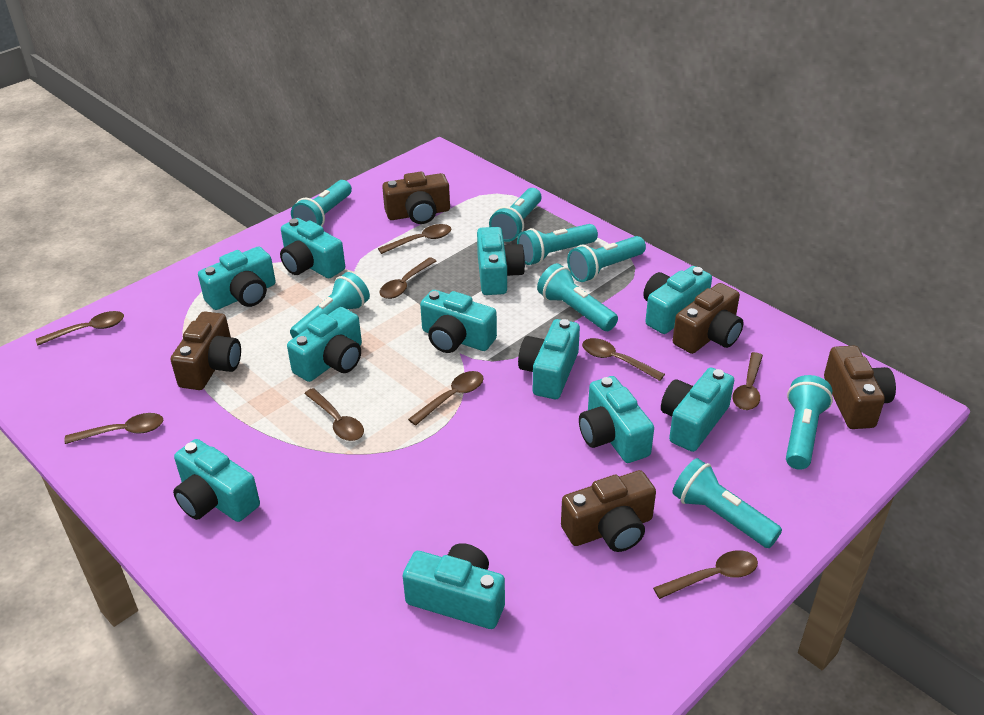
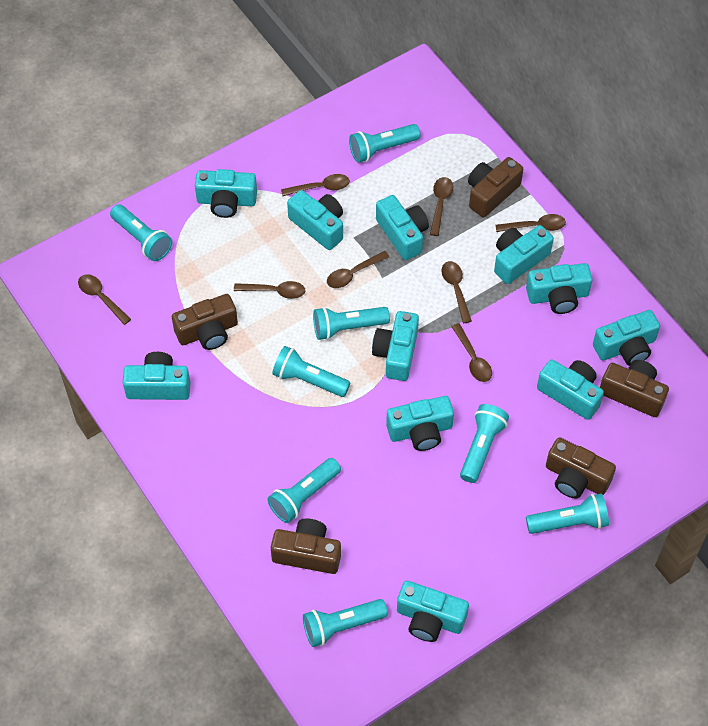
brown spoon: [36,311,124,346] [64,413,163,444] [304,388,364,441] [378,224,451,254] [380,257,436,299] [408,371,484,426] [582,338,665,381] [653,550,758,599] [732,352,763,410] = 9 -> [78,274,131,325] [234,281,305,299] [281,174,350,196] [327,251,389,288] [430,177,453,236] [441,261,472,323] [451,323,492,382] [495,214,566,232] = 8

